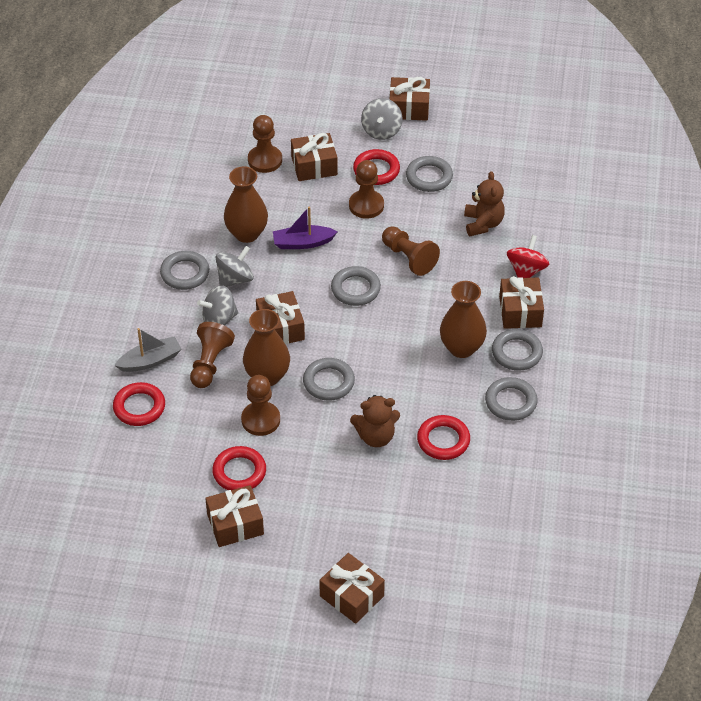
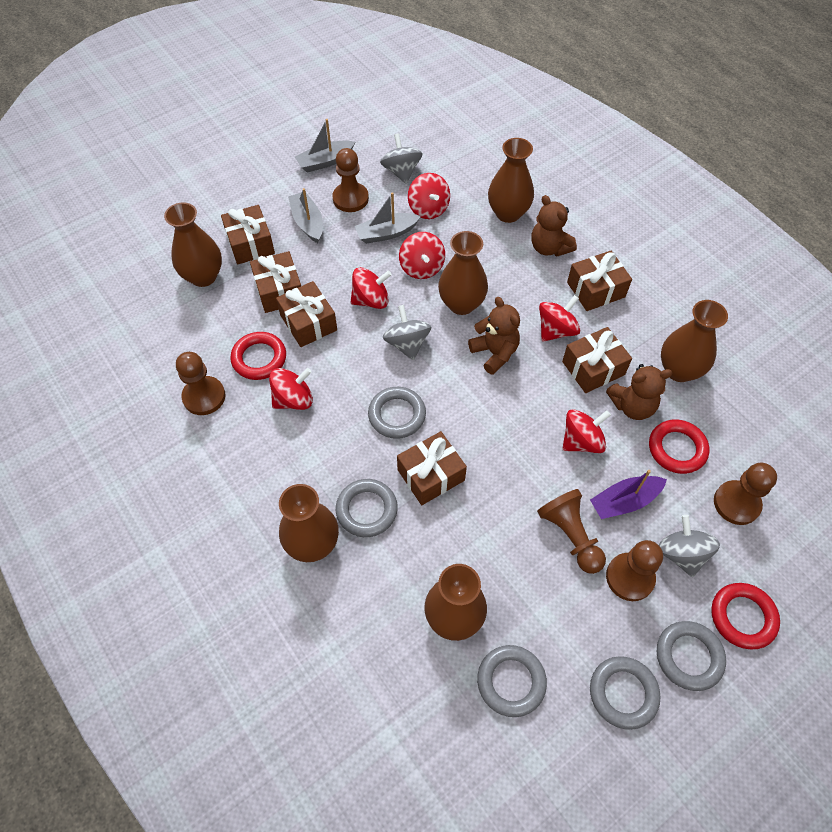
brown teddy bear: [350,395,400,447] [464,171,505,236] = 2 -> [468,297,520,375] [531,195,577,256] [606,364,672,420] = 3
brown vase: [224,166,268,243] [243,309,290,386] [440,281,487,358] = 3 -> [164,202,222,287] [279,484,339,562] [424,564,487,641] [438,231,488,315] [488,138,534,223] [661,300,728,382] = 6
grey boat: [114,328,182,372] = 1 -> [288,188,323,243] [295,119,355,173] [355,192,421,244] = 3
grey ring: [160,251,209,290] [303,358,355,401] [331,266,381,306] [406,156,453,192] [485,377,538,421] [492,329,543,371] = 6 -> [336,479,398,537] [368,387,426,439] [477,645,547,717] [590,656,660,730] [657,621,726,691] = 5
red ring: [113,382,165,426] [212,446,266,490] [353,149,400,185] [417,415,470,460] = 4 -> [230,332,286,380] [649,420,709,474] [711,583,780,650] = 3
red spinning top: [507,235,549,278] = 1 -> [269,368,313,410] [350,267,392,309] [399,232,445,279] [408,173,450,219] [539,295,580,342] [562,409,611,453] = 6

